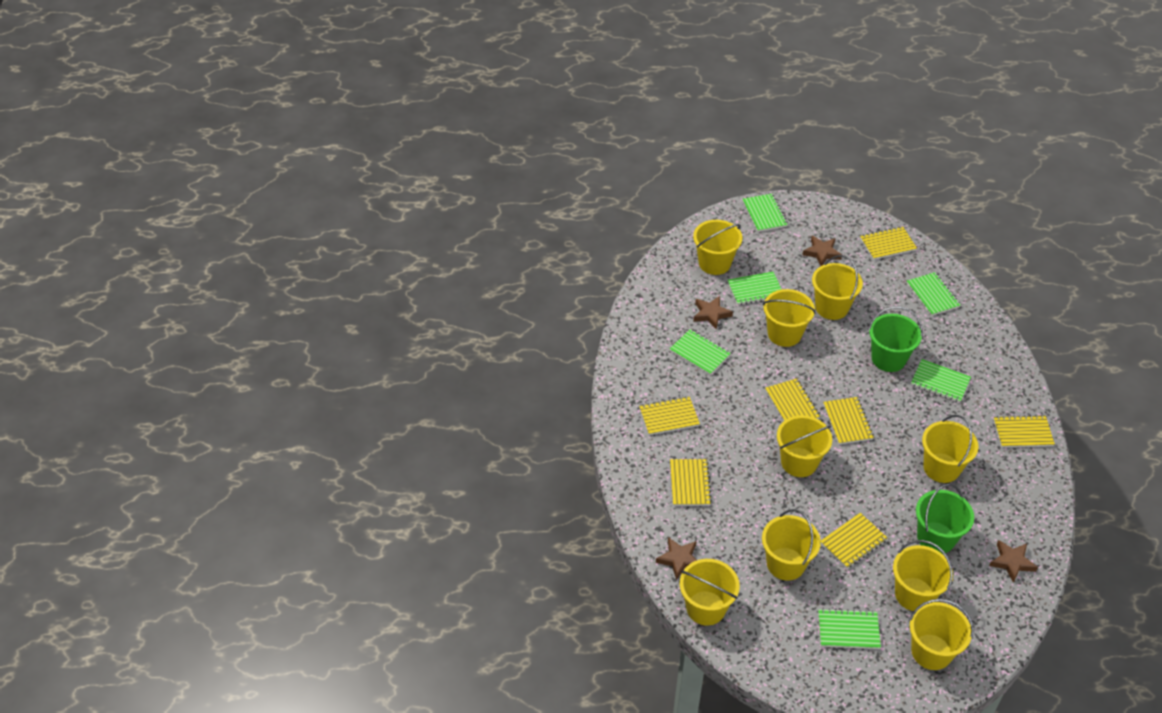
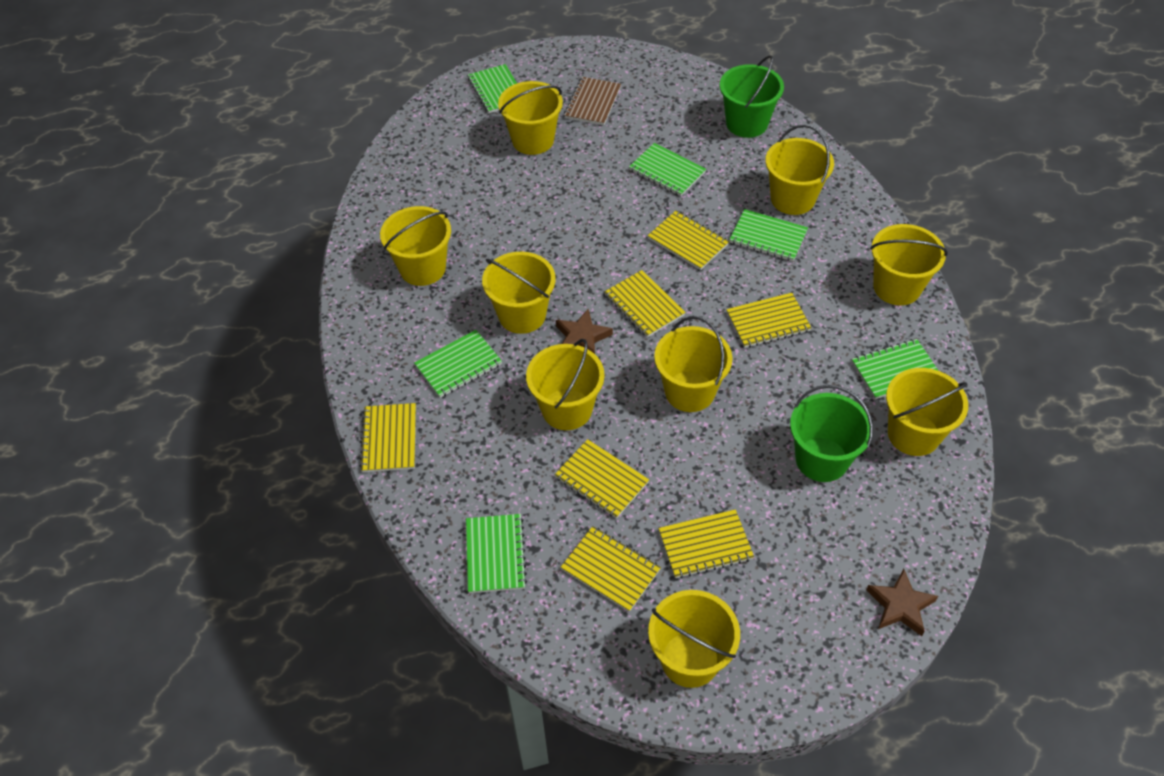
brown notebook: none = 0 -> [564,77,621,125] = 1
brown star: [656,537,697,580] [693,296,733,329] [802,236,842,266] [989,540,1038,583] = 4 -> [556,309,613,354] [866,569,938,636] = 2

